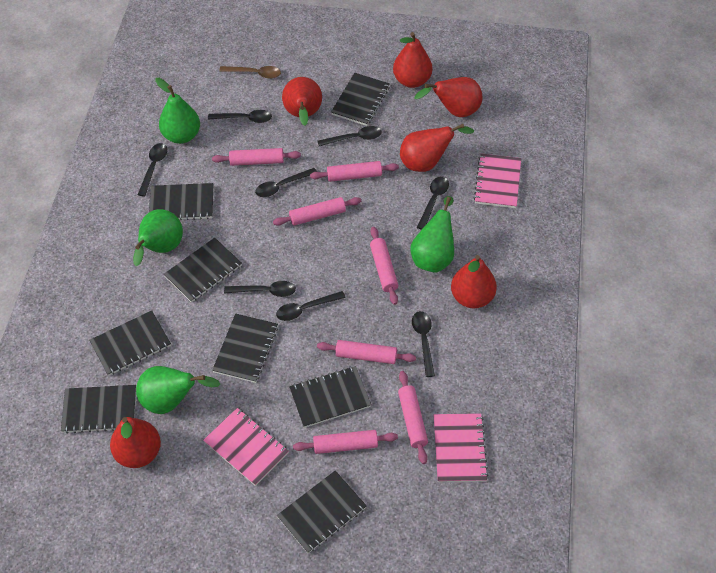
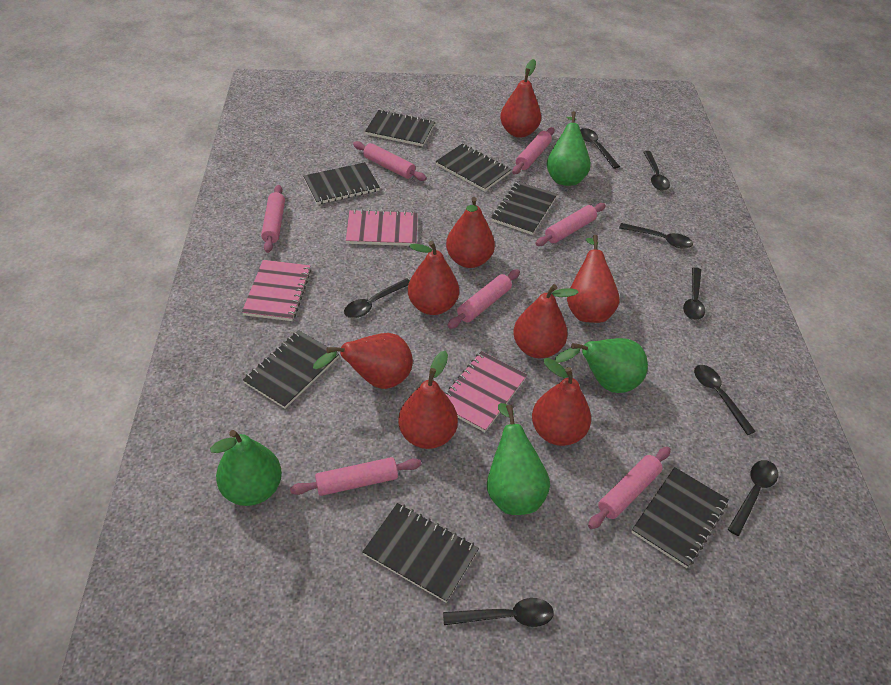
black notebook: [61,385,136,434] [89,311,171,376] [149,183,213,220] [164,238,242,303] [212,313,278,383] [277,470,367,553] [289,366,371,428] [331,73,390,126] = 8 -> [243,330,339,409] [304,162,380,205] [362,503,479,603] [365,110,435,146] [436,144,511,191] [492,181,557,235] [632,467,729,568] = 7
brown spoon: [219,66,281,79] = 1 -> none = 0
red pear: [110,417,161,468] [282,77,322,125] [393,32,432,88] [400,124,474,172] [414,77,482,117] [451,255,497,308] = 6 -> [313,333,413,389] [398,351,458,449] [408,241,459,315] [446,197,495,268] [500,59,541,138] [513,284,579,358] [532,358,591,446] [567,235,620,323] = 8

